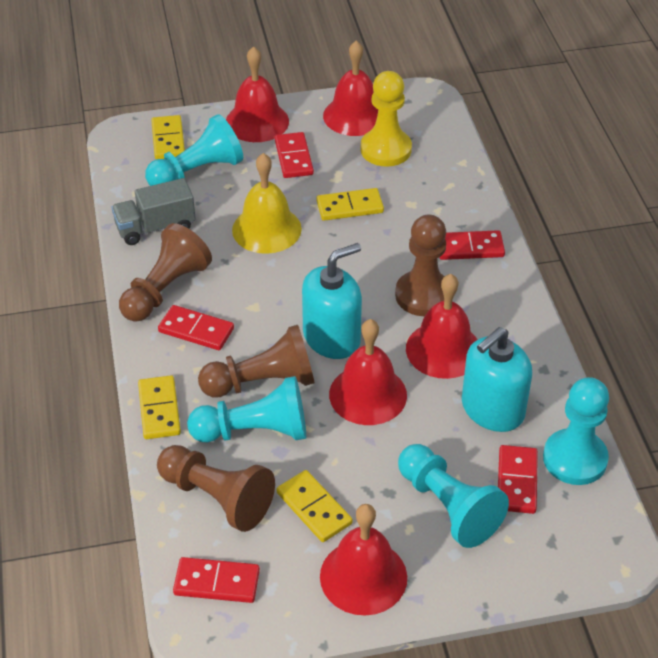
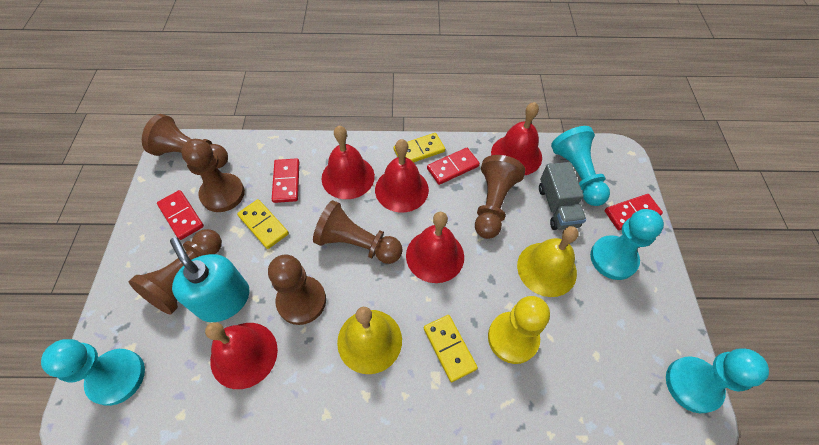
brown pawn: [119,223,212,322] [157,445,275,532] [198,325,315,397] [395,214,446,316] = 4 -> [128,229,222,315] [142,114,228,168] [181,139,245,212] [268,254,326,325] [313,200,403,264] [475,155,525,239] = 6
red domino: [158,305,234,350] [173,557,260,603] [275,132,314,178] [439,230,505,260] [498,445,538,514] = 5 -> [157,190,204,240] [272,158,299,203] [427,148,480,185] [605,194,663,230] = 4
turquoise soap dispenser: [302,243,362,359] [462,327,532,432] = 2 -> [170,237,250,322] = 1
yellow bell: [232,153,302,254] = 1 -> [337,307,402,374] [517,226,579,297] = 2
yellow domino: [138,375,181,439] [151,115,185,159] [277,470,352,542] [316,188,384,221] = 4 -> [237,199,289,249] [394,133,445,162] [424,315,478,382] = 3

